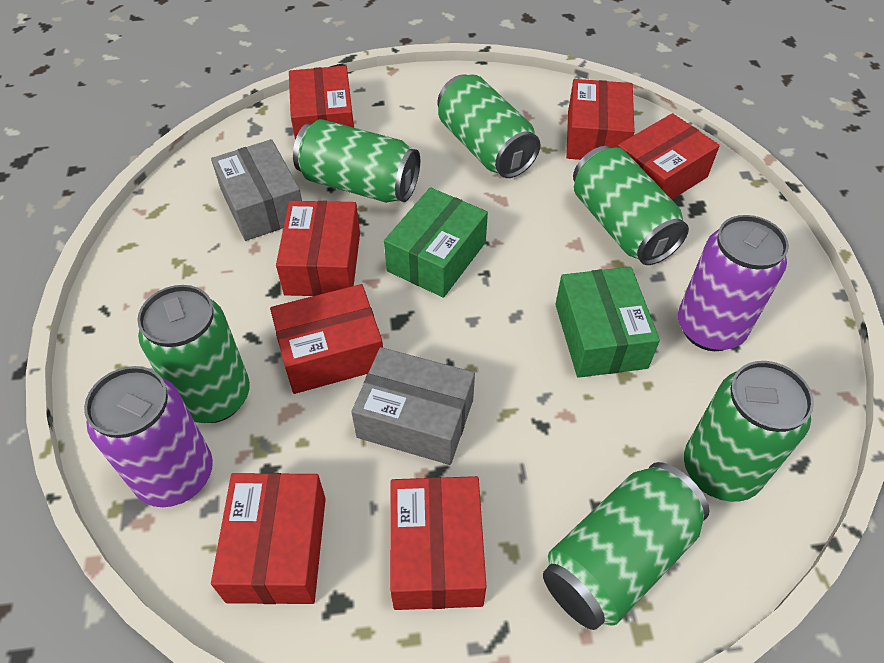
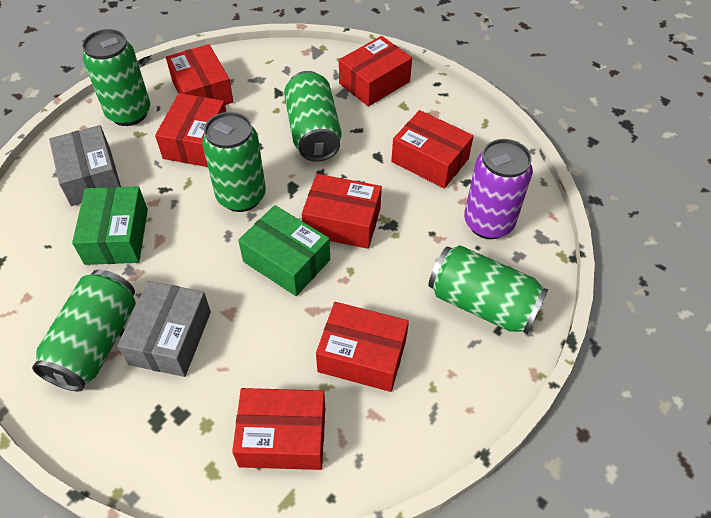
green can: [137,285,250,423] [293,119,420,203] [437,74,540,178] [543,462,709,630] [573,146,689,265] [684,361,814,502] = 6 -> [32,270,136,392] [82,29,150,126] [202,112,266,212] [284,71,341,162] [428,245,548,334] = 5
purple can: [84,366,213,507] [678,215,789,351] = 2 -> [464,139,533,239] = 1

